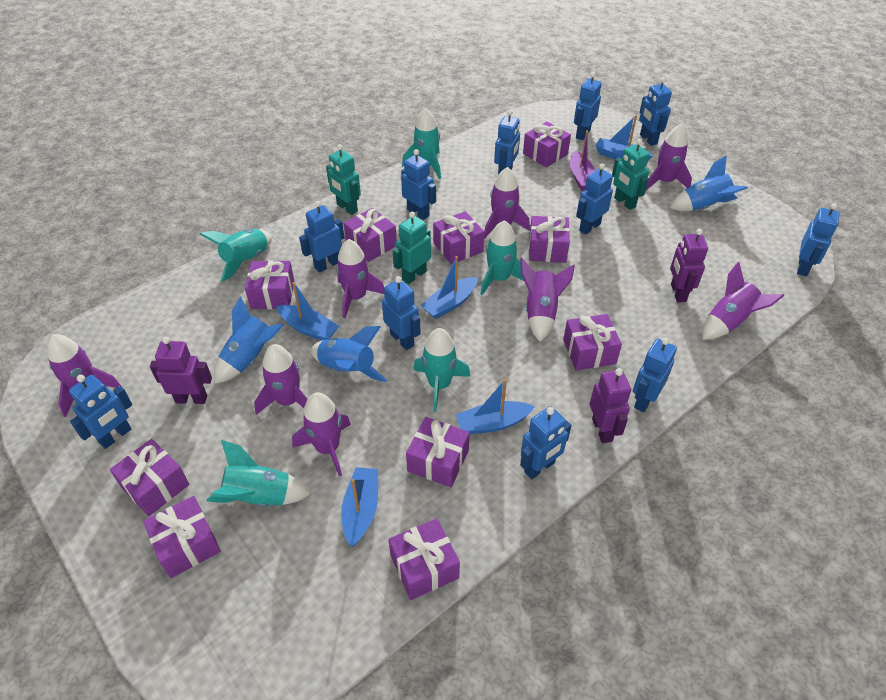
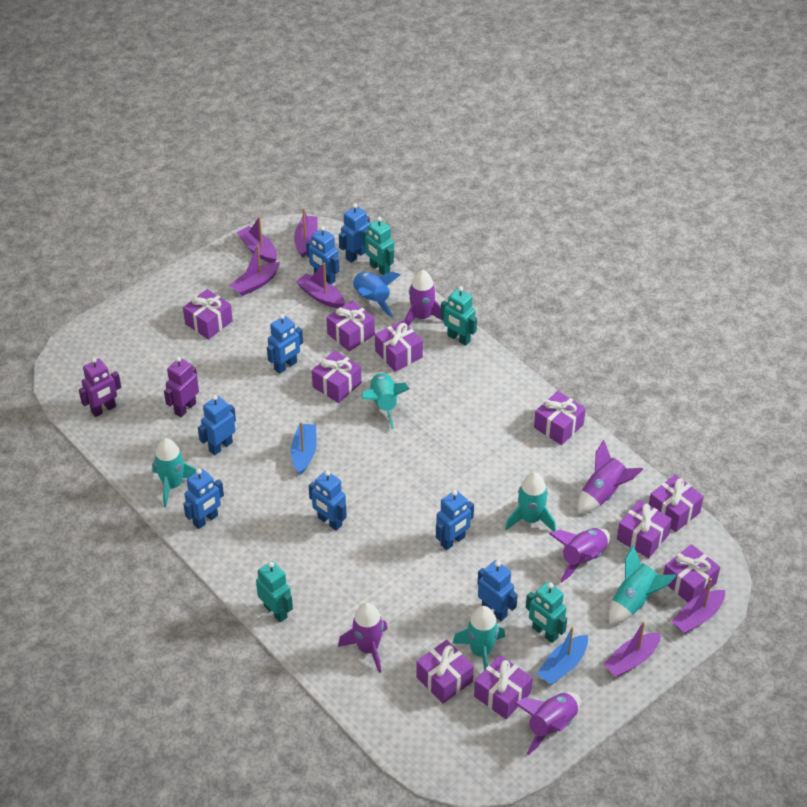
blue boat: [276,282,339,341] [341,467,378,547] [421,256,478,319] [456,379,535,434] [595,115,653,160] = 5 -> [291,422,317,475] [537,626,588,685] = 2
blue robot: [69,375,132,449] [299,201,344,272] [382,276,421,350] [401,149,436,220] [494,110,520,175] [520,406,572,479] [574,72,602,140] [576,164,613,235] [633,338,677,412] [639,77,672,146] [797,203,839,276] = 11 -> [183,469,224,529] [198,395,236,455] [267,314,303,374] [306,226,339,284] [309,470,347,531] [339,203,370,263] [436,490,474,550] [477,560,518,621] = 8
blue rocket: [214,296,284,384] [311,326,387,382] [670,155,748,211] = 3 -> [352,271,400,318] = 1
purple boat: [570,130,595,191] = 1 -> [230,245,280,296] [237,216,277,263] [294,208,318,258] [296,263,345,308] [603,621,661,677] [671,578,725,634] = 6
purple robot: [150,337,212,404] [590,368,631,443] [670,229,708,302] = 3 -> [79,357,121,417] [164,356,199,417] = 2
purple rocket: [47,334,122,417] [254,344,308,415] [292,392,351,477] [336,239,384,318] [484,167,530,238] [520,258,575,342] [646,124,692,190] [702,262,785,340] = 8 -> [338,603,388,673] [404,270,444,326] [514,692,581,755] [549,528,610,582] [578,440,643,514] = 5
turquoise robot: [326,144,361,215] [393,212,431,284] [612,139,650,210] = 3 -> [256,561,293,622] [363,217,394,275] [441,286,477,346] [526,582,567,643] = 4

